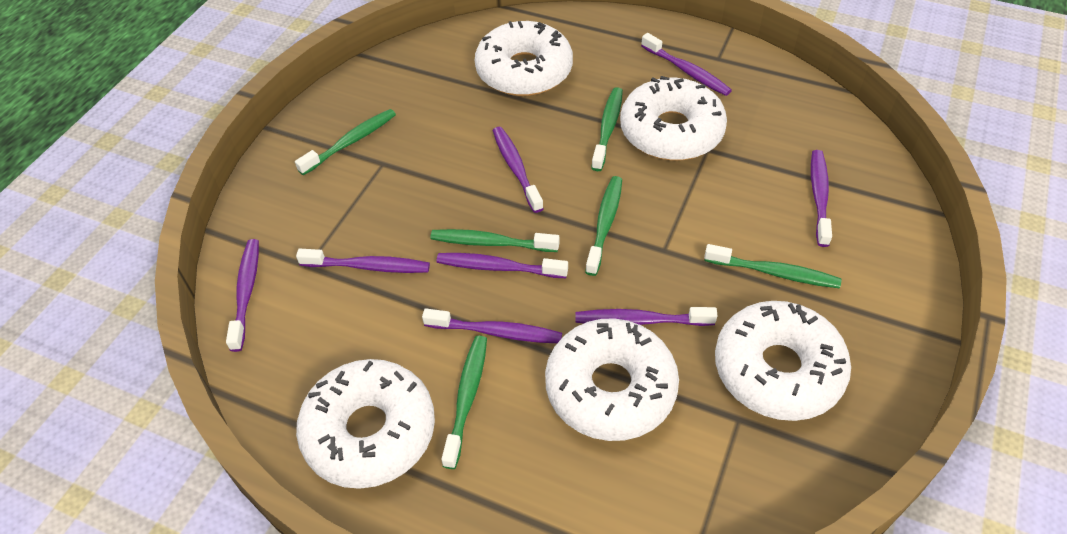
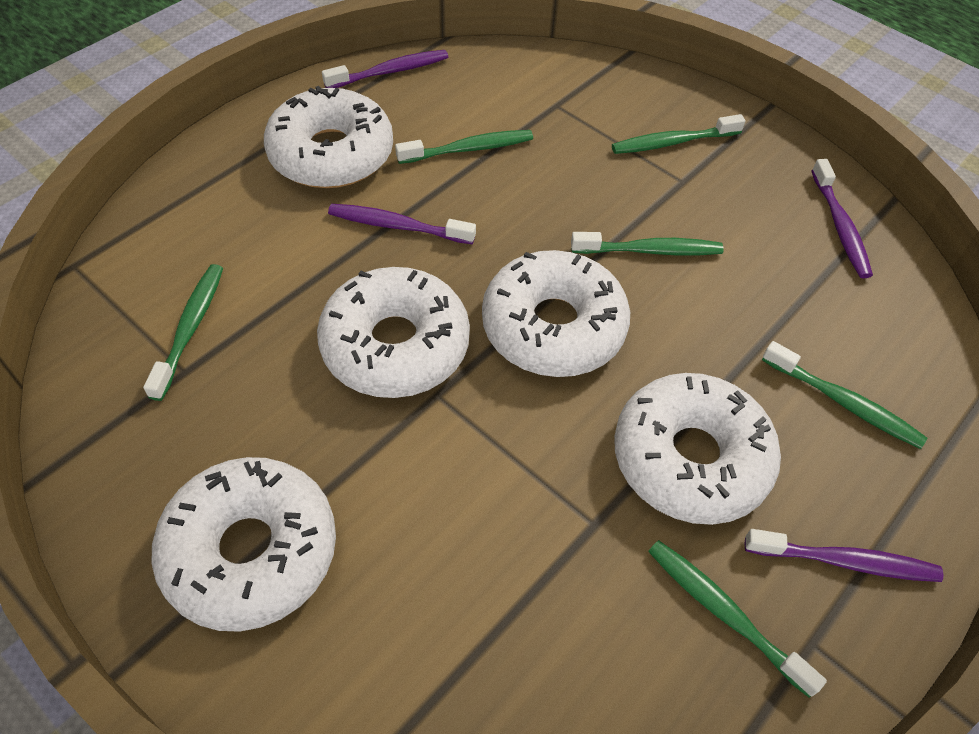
purple toothbrush: [226,239,259,352] [296,249,430,273] [422,309,562,343] [436,253,568,278] [493,127,544,213] [575,307,717,326] [641,33,732,96] [811,150,832,247] = 8 -> [322,50,448,88] [328,204,476,244] [745,529,944,582] [811,159,873,278] = 4

